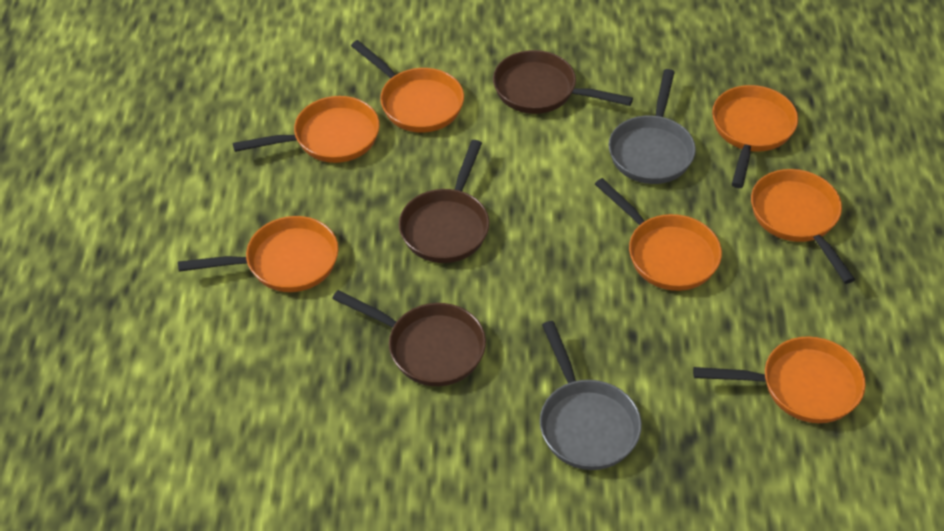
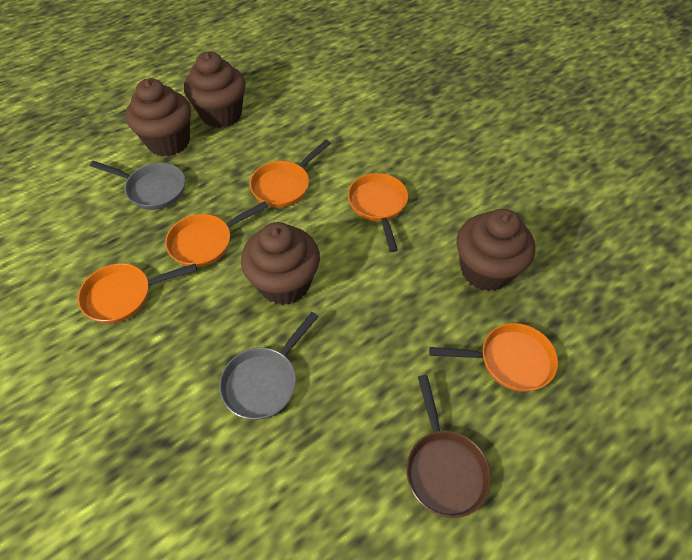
brown cupcake: none = 0 -> [126,78,191,156] [184,51,246,128] [241,222,320,305] [457,209,535,291] = 4
brown pan: [332,290,486,386] [399,140,489,263] [493,50,633,114] = 3 -> [406,375,491,518] = 1
orange pan: [178,216,338,292] [233,96,380,163] [351,40,464,132] [595,178,722,291] [693,336,866,423] [712,85,798,188] [751,169,855,284] = 7 -> [78,263,197,323] [165,201,269,267] [250,140,331,208] [348,173,408,252] [429,323,558,392] = 5

